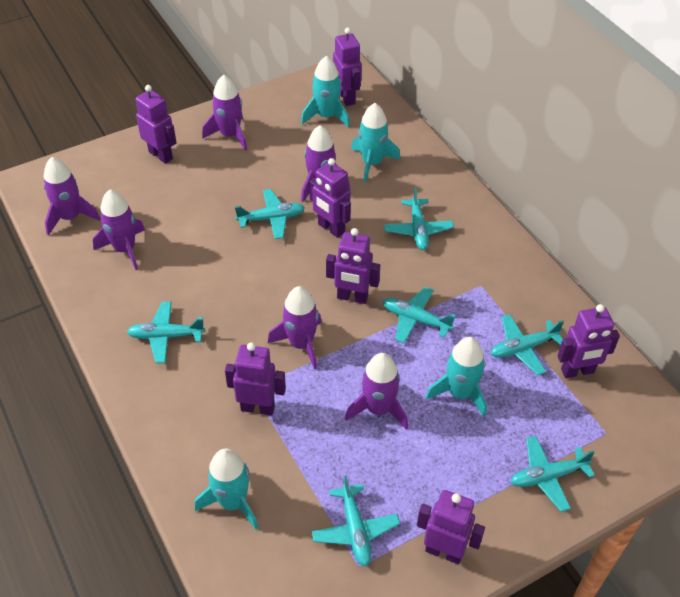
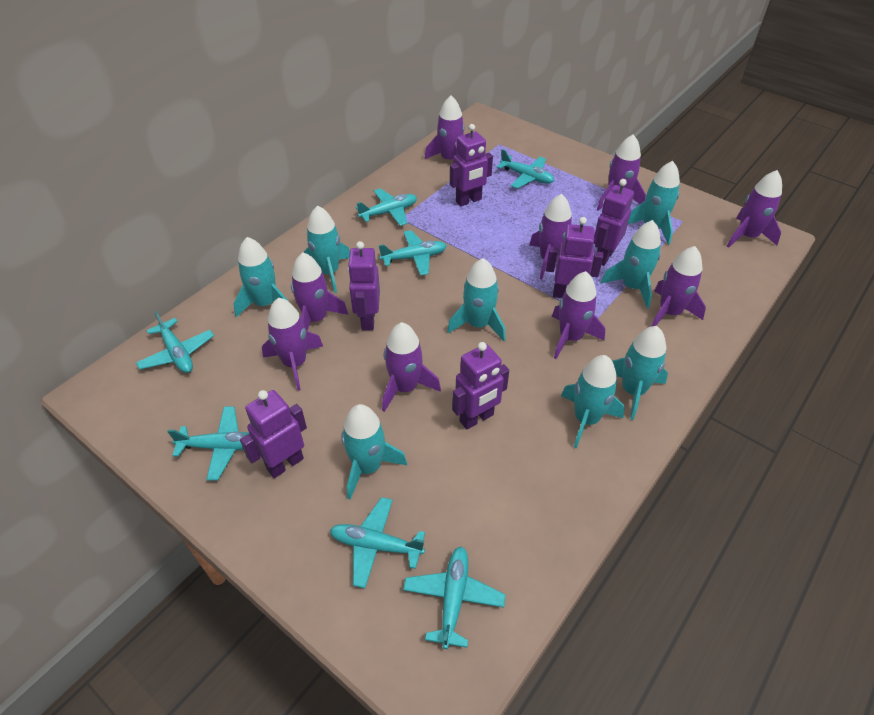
purple robot: [135,85,177,164] [225,342,286,416] [309,158,351,238] [326,228,380,304] [333,28,362,106] [417,490,485,564] [557,304,620,378] = 7 -> [240,390,307,478] [347,241,380,330] [450,124,493,206] [452,342,509,429] [546,217,603,298] [594,179,634,266] = 6
purple rocket: [44,157,100,236] [93,190,145,270] [202,75,247,151] [268,286,322,370] [301,125,350,202] [345,353,408,430] = 6 -> [262,298,323,390] [291,252,349,331] [382,322,441,412] [424,96,465,160] [529,194,572,280] [552,271,605,359] [597,134,646,211] [652,246,706,326] [727,170,782,248] = 9
turquoise rocket: [194,449,258,530] [301,56,350,128] [351,103,400,183] [426,337,487,417] = 4 -> [233,237,288,317] [303,206,350,293] [341,404,407,500] [447,258,505,341] [561,355,625,448] [601,220,661,308] [612,326,668,420] [628,161,680,245] = 8

